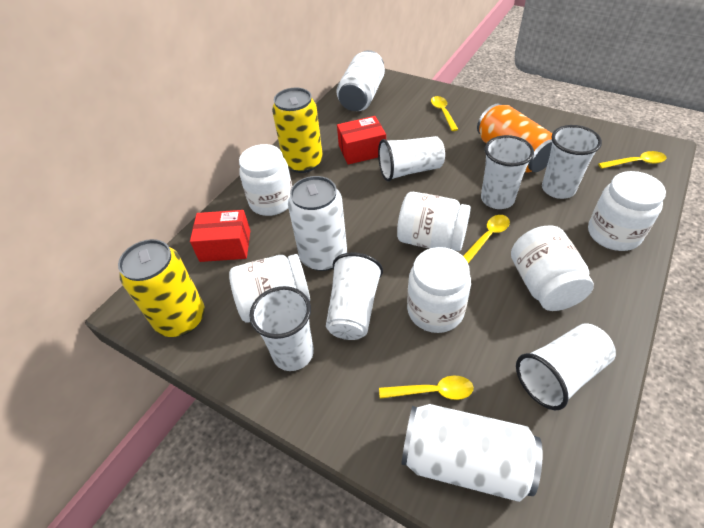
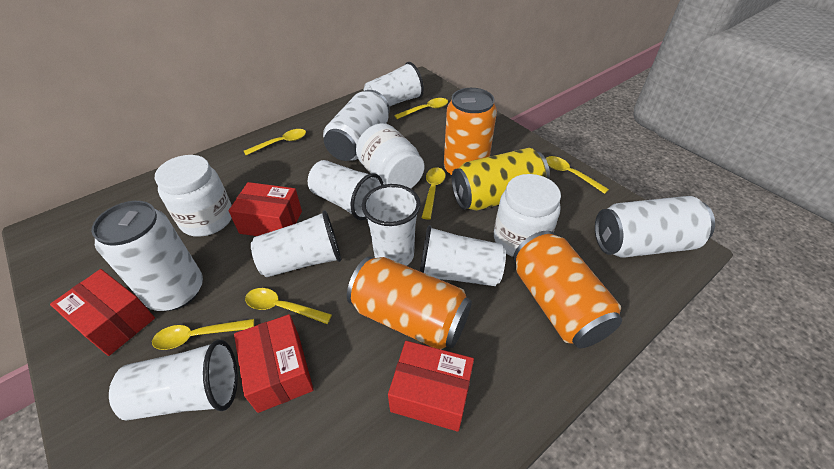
orange can: [477,104,552,172] = 1 -> [347,257,472,349] [444,88,497,176] [513,230,622,348] = 3
red box: [190,210,250,262] [337,116,386,165] = 2 -> [50,269,155,356] [229,182,302,236] [234,314,314,413] [388,341,474,432] = 4
white jar: [229,254,310,323] [239,144,292,216] [397,192,471,251] [407,247,471,333] [511,226,594,311] [588,171,666,251] = 6 -> [155,155,232,237] [356,123,424,189] [494,174,561,257] = 3
yellow can: [118,239,205,337] [272,87,323,173] = 2 -> [452,148,550,211] = 1
yellow spoon: [379,375,473,400] [431,96,459,131] [463,215,510,263] [598,151,667,169] = 4 -> [152,319,254,350] [244,129,306,155] [245,288,332,324] [394,98,448,119] [422,167,445,220] [546,156,609,194] = 6

